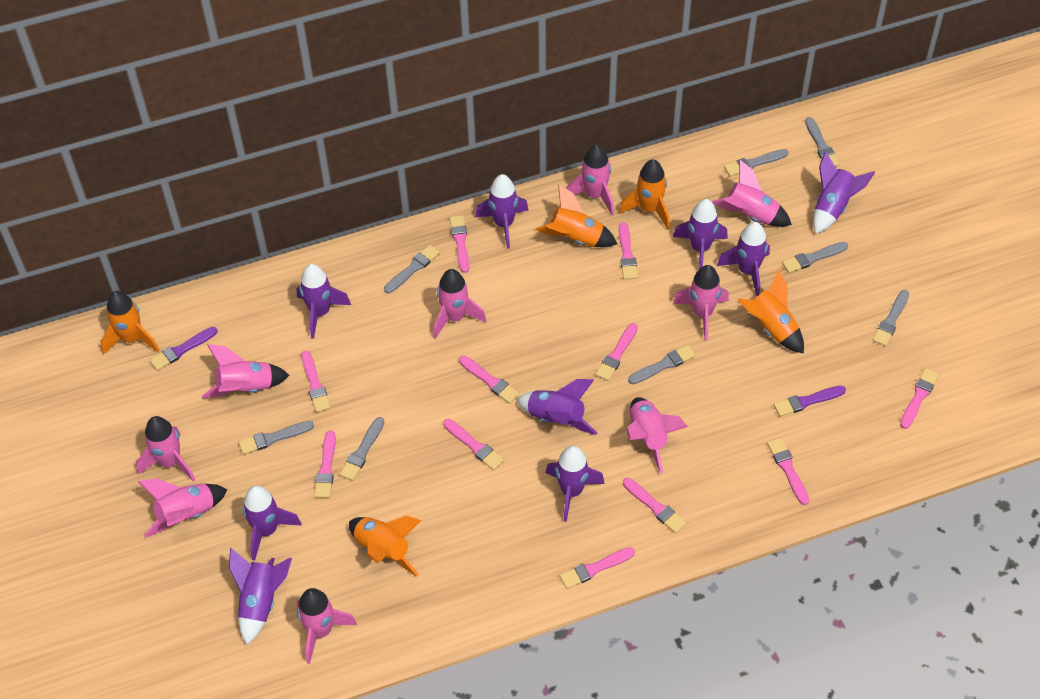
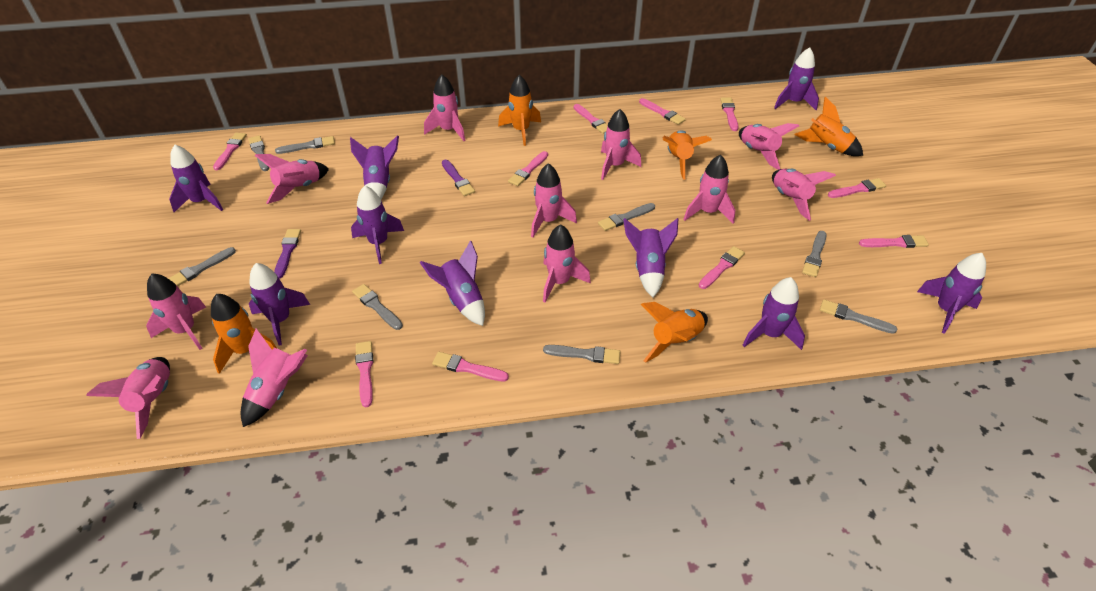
pink brush: [301,351,331,412] [314,430,336,498] [443,419,504,470] [450,215,469,273] [459,356,520,404] [560,547,635,589] [595,323,638,381] [619,222,638,280] [623,478,686,533] [767,438,809,505] [900,368,939,429] = 11 -> [213,133,247,170] [355,341,373,407] [432,352,509,382] [508,151,548,186] [574,104,608,134] [639,98,686,125] [698,246,745,289] [720,97,738,131] [828,178,886,198] [859,235,929,248] = 10
pink rocket: [136,416,196,482] [138,478,227,538] [202,344,289,398] [297,588,357,664] [433,269,487,339] [566,145,614,215] [626,397,688,474] [673,265,729,340] [712,160,792,227] = 9 -> [86,357,170,439] [146,274,206,350] [241,329,308,427] [255,154,329,204] [424,74,466,141] [531,163,577,238] [543,224,591,303] [601,109,641,180] [683,155,735,224] [739,123,799,170] [772,169,836,220] = 11

